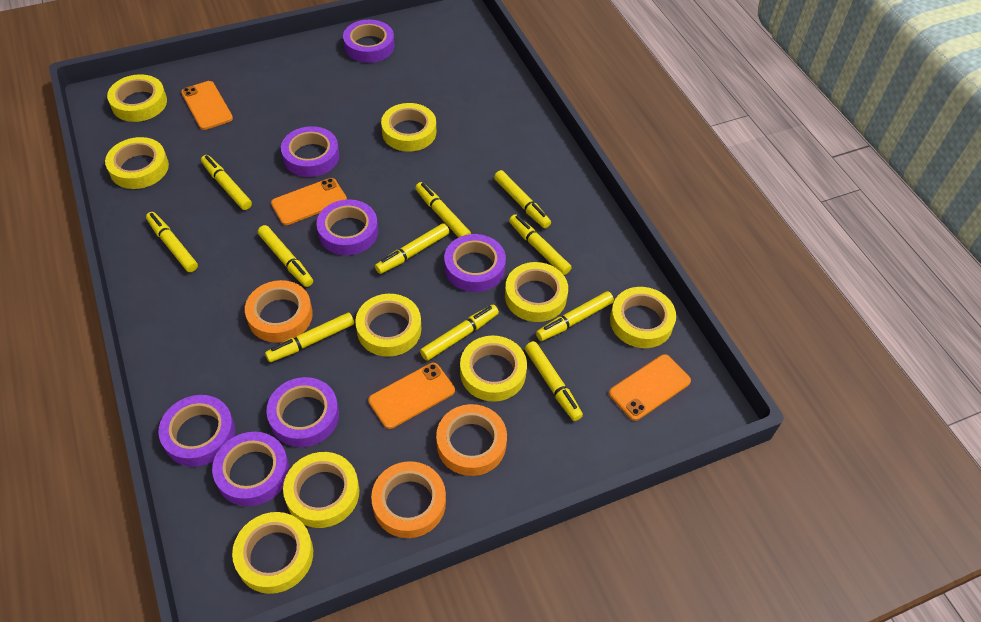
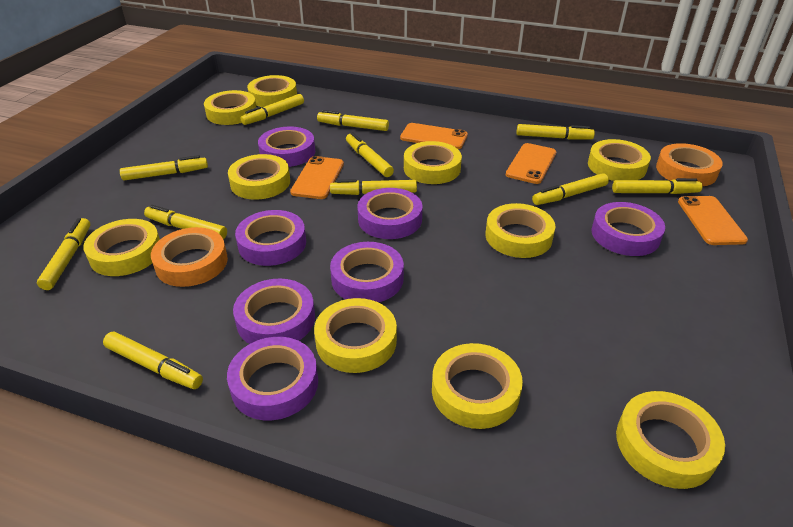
orange tape: [245,280,313,343] [371,461,446,538] [436,404,507,476] = 3 -> [151,227,228,287] [656,143,723,187] = 2
yellow tape: [105,137,169,189] [107,74,167,122] [232,512,313,594] [283,452,359,528] [355,294,421,357] [381,103,436,152] [460,336,527,402] [505,262,568,322] [610,287,676,348] = 9 -> [83,219,160,276] [204,90,256,125] [228,154,290,200] [247,75,297,107] [314,298,397,373] [404,141,462,184] [432,343,523,429] [485,203,555,258] [588,139,651,181] [616,391,725,489] = 10

